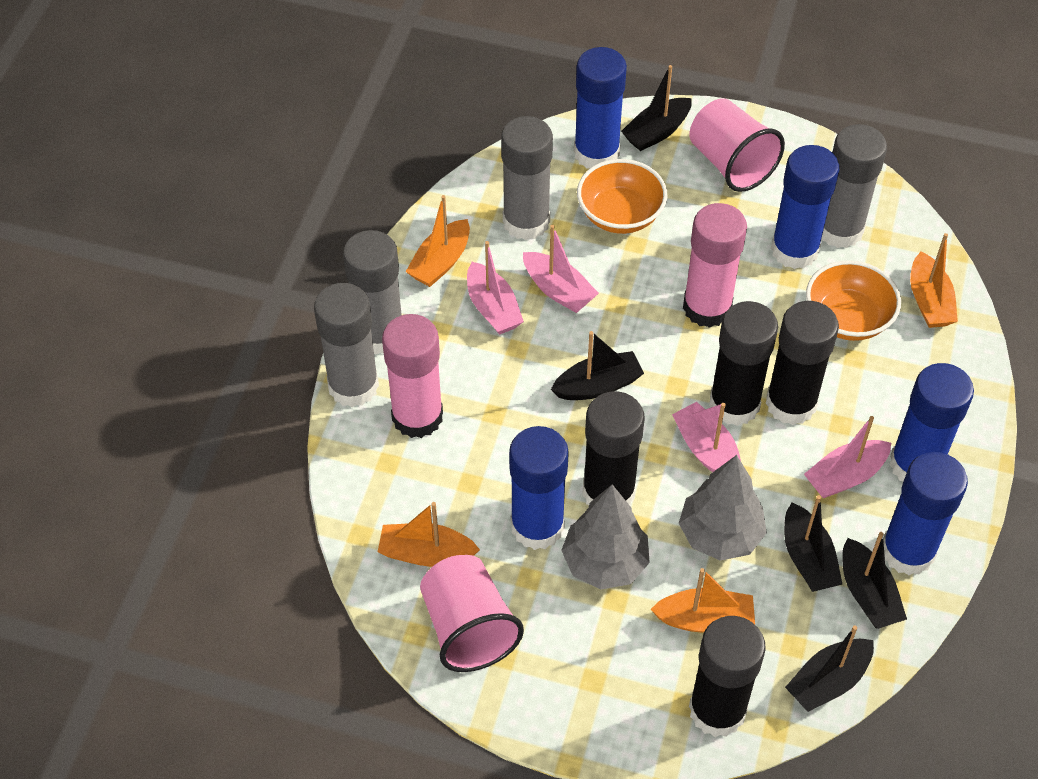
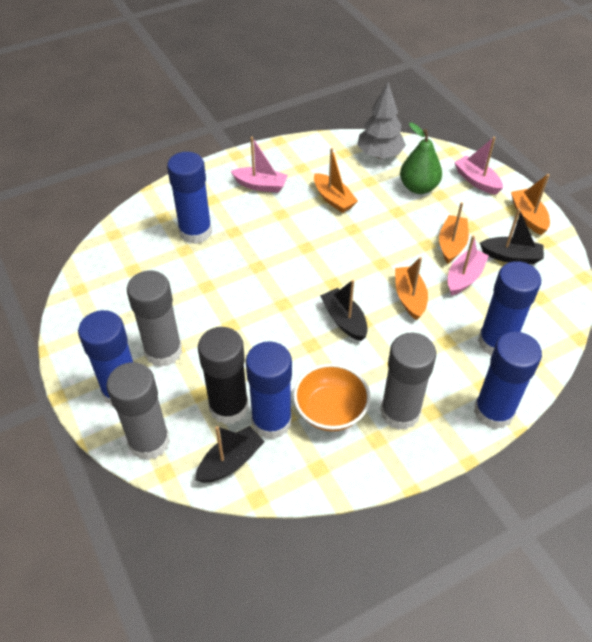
black boat: [551,331,644,400] [621,65,692,151] [784,495,842,592] [785,625,874,712] [842,532,907,629] = 5 -> [195,426,265,483] [320,280,368,341] [480,208,544,264] = 3
black glue stick: [583,391,645,506] [689,616,766,737] [709,301,778,426] [766,301,839,425] = 4 -> [198,327,248,424] = 1
green pear: none = 0 -> [400,123,442,194] = 1
grey glue stick: [314,283,379,407] [343,230,402,355] [501,116,553,240] [821,124,887,248] = 4 -> [106,362,170,460] [127,270,182,367] [380,333,436,430] = 3
grey tree: [561,484,650,590] [679,455,767,561] = 2 -> [357,82,406,159] = 1
orange bowl: [577,159,667,234] [806,260,901,341] = 2 -> [293,364,370,431] = 1
pink boat: [467,241,524,335] [523,225,599,313] [672,402,741,472] [804,416,891,498] = 4 -> [231,137,288,193] [448,235,489,295] [454,137,503,195] = 3
pink cup: [420,555,524,672] [689,98,785,192] = 2 -> none = 0
pink glue stick: [382,314,443,438] [683,203,747,328] = 2 -> none = 0

